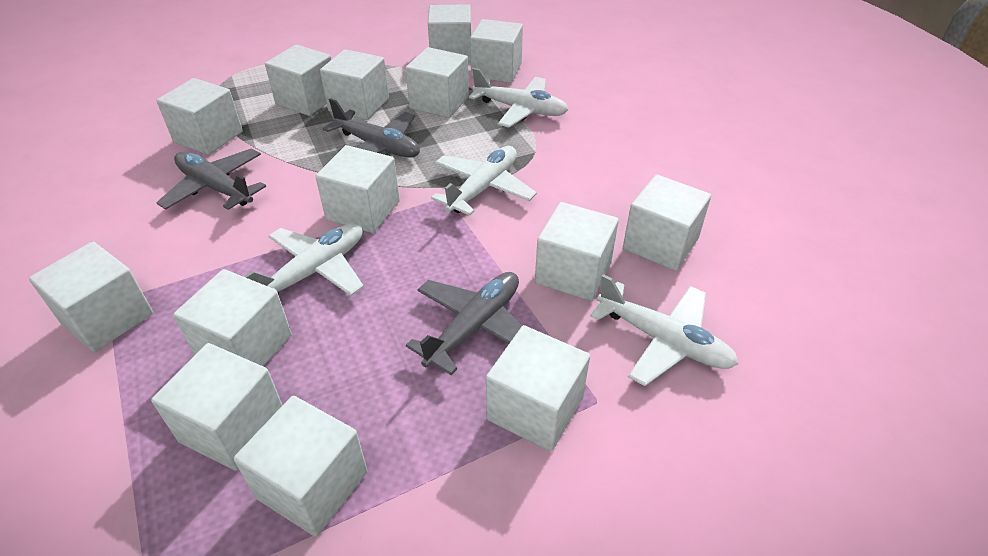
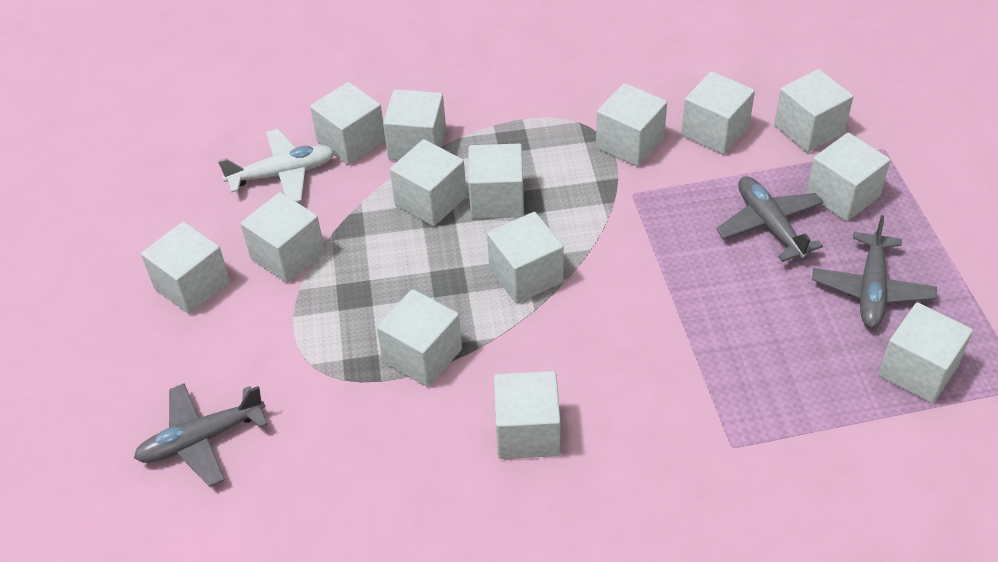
white plane: [243,223,364,296] [431,146,537,216] [469,68,568,128] [590,274,738,386] = 4 -> [218,129,335,202] = 1

